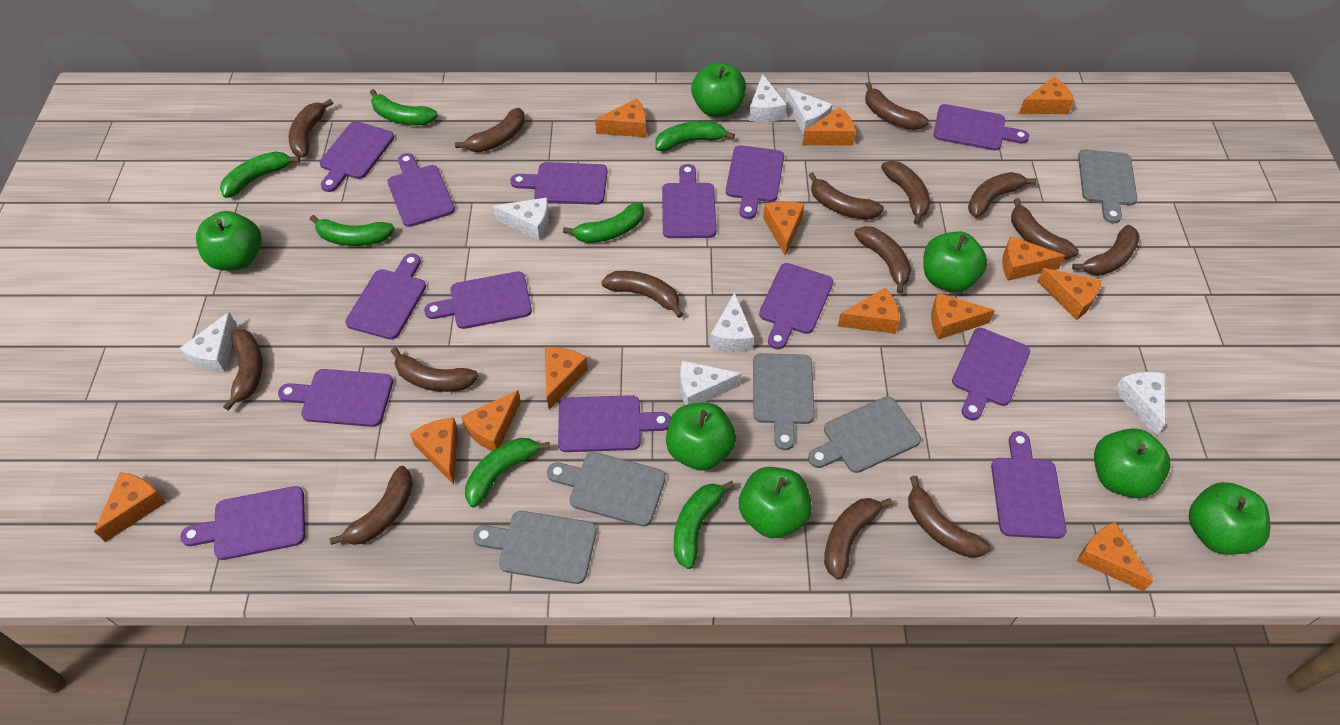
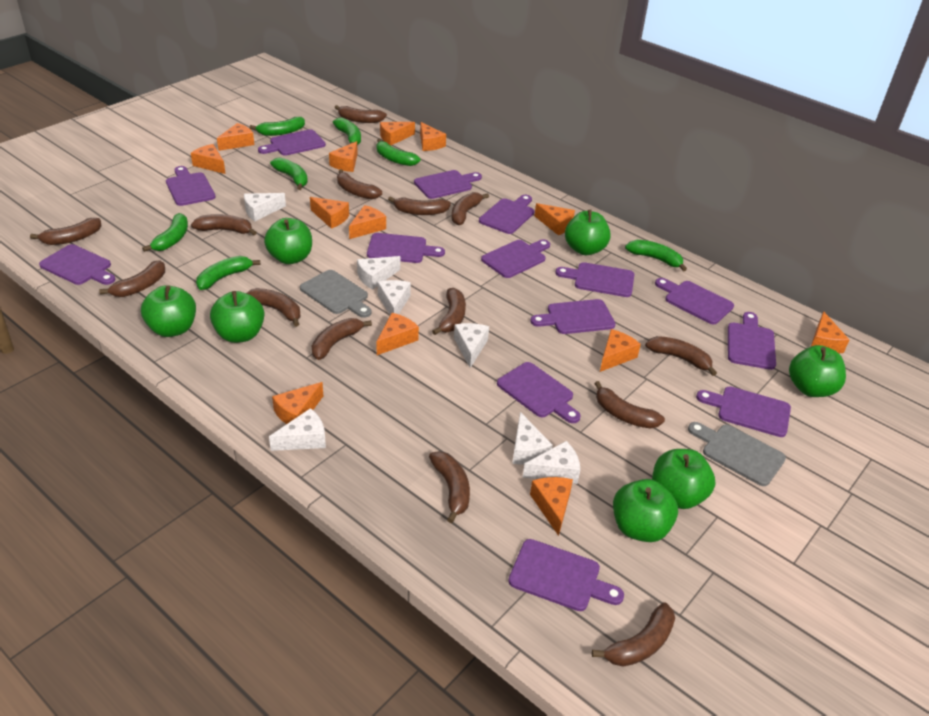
brown banana: [223,329,263,411] [289,99,333,157] [330,466,413,545] [391,347,478,392] [455,108,525,152] [601,271,683,318] [808,172,884,220] [824,498,893,580] [854,226,911,294] [865,82,929,130] [881,161,930,225] [908,476,991,558] [968,172,1037,218] [1011,198,1079,259] [1072,225,1140,276] = 15 -> [30,218,101,245] [99,260,165,297] [191,214,257,235] [246,288,300,327] [312,318,372,360] [335,105,387,123] [337,169,382,199] [388,196,451,215] [429,451,470,523] [432,288,466,335] [452,192,489,225] [592,602,675,667] [594,381,665,429] [645,336,717,376] = 14
grey cutting board: [473,511,597,584] [547,452,666,527] [753,353,815,450] [808,397,921,473] [1078,149,1137,223] = 5 -> [300,270,372,318] [688,422,786,486] = 2

